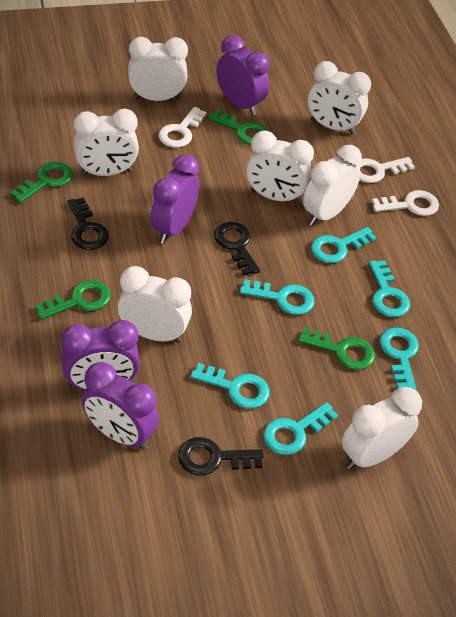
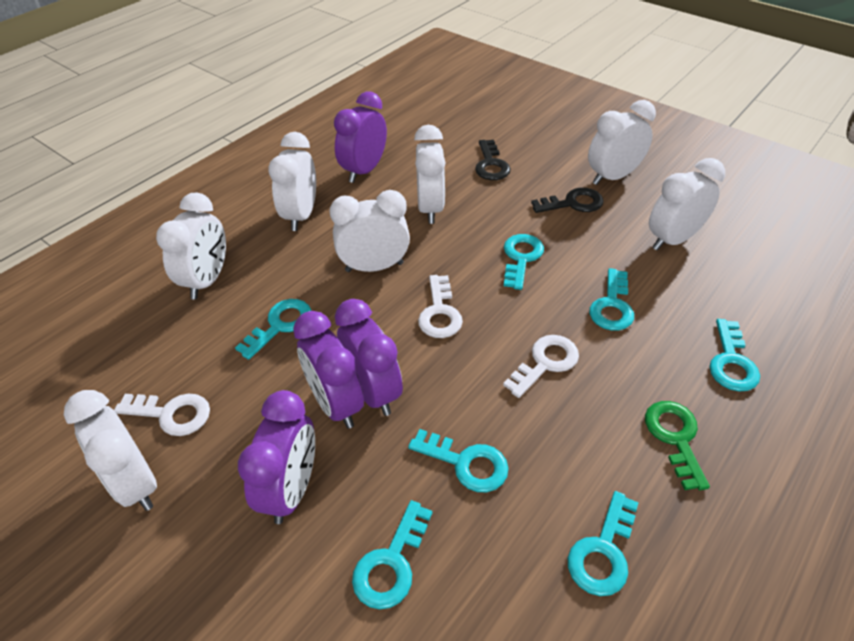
black key: [68,198,109,250] [178,437,264,475] [214,222,260,276] = 3 -> [475,140,511,180] [531,188,604,213] = 2
green key: [10,161,73,203] [35,280,111,320] [208,110,268,145] [298,328,375,370] = 4 -> [645,401,710,490] = 1
turquoise key: [190,363,270,409] [240,279,315,315] [263,402,338,455] [311,227,376,263] [369,260,410,317] [379,327,419,390] = 6 -> [235,299,312,360] [352,500,432,609] [408,429,509,492] [504,234,544,290] [568,491,639,596] [589,268,634,331] [709,319,760,392] = 7

